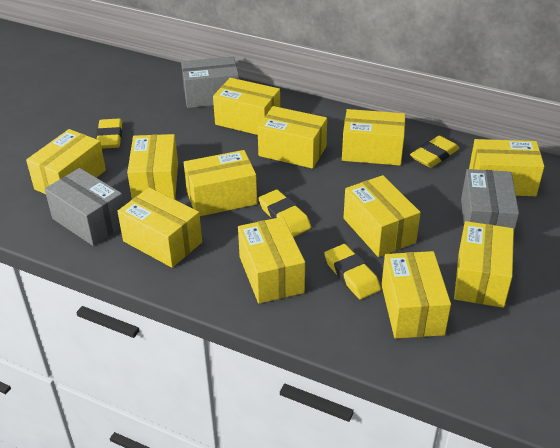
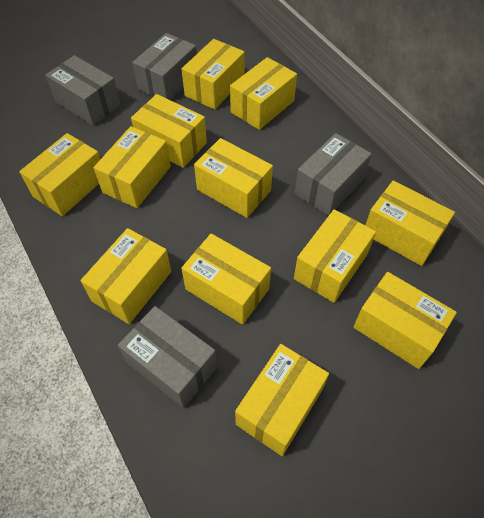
grey box: [45,168,124,246] [181,56,239,108] [461,169,519,232] = 3 -> [45,55,121,126] [118,306,217,408] [132,33,197,100] [295,133,372,216] = 4
yellow eraser: [96,118,122,149] [258,190,311,237] [324,244,381,299] [410,136,459,168] = 4 -> none = 0

